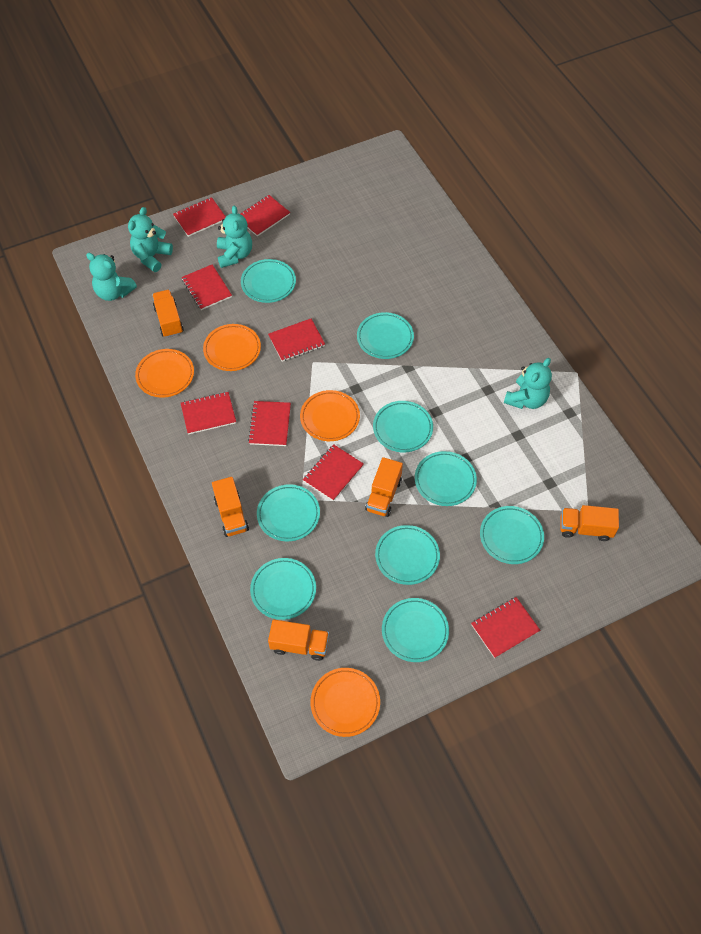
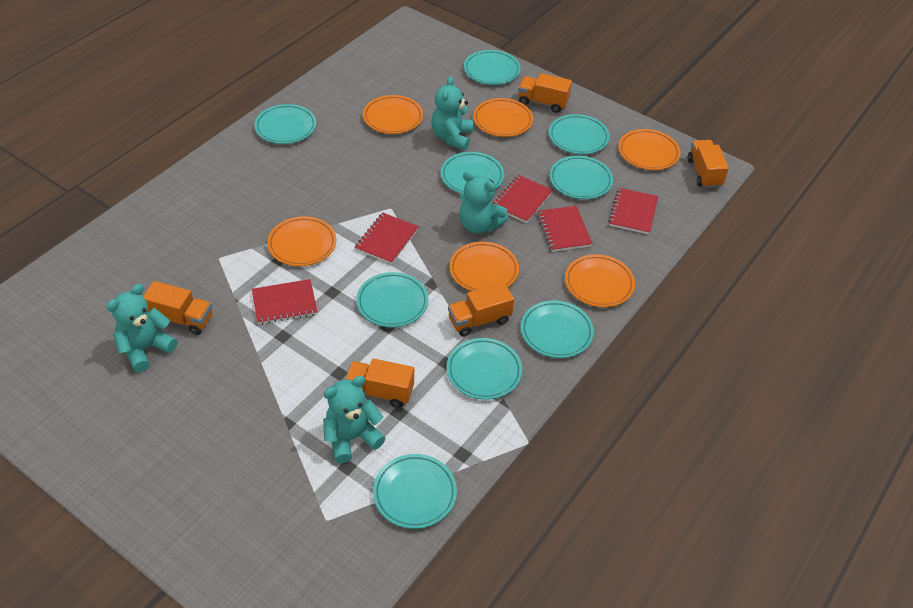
orange plate: [135,349,194,398] [203,324,261,371] [300,390,360,441] [310,668,380,737] = 4 -> [267,216,336,266] [363,95,423,134] [450,242,519,291] [473,98,533,137] [565,254,635,307] [619,129,680,170] = 6
red notebook: [173,197,226,237] [181,392,236,434] [182,264,232,310] [241,195,290,237] [248,401,291,446] [268,319,325,362] [303,444,364,501] [471,597,540,658] = 8 -> [252,279,318,325] [355,213,419,264] [493,175,553,223] [537,206,593,252] [608,188,658,234] = 5

